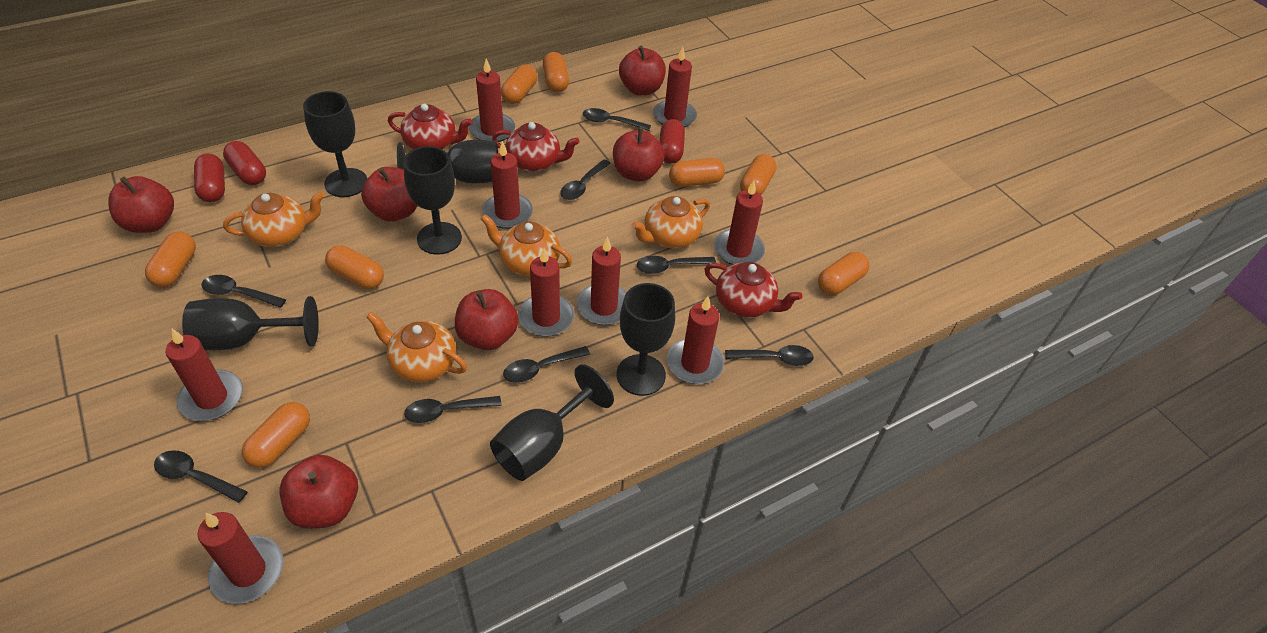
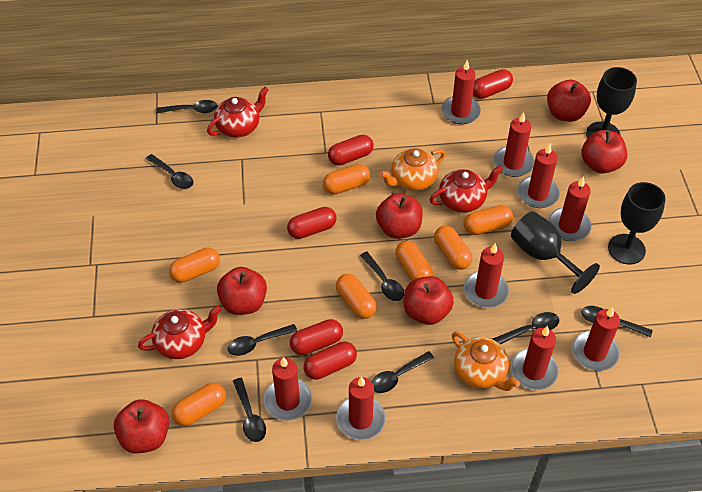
black goblet: [182,296,319,350] [303,91,368,197] [397,140,498,184] [404,146,462,255] [490,364,614,481] [617,283,675,396] = 6 -> [511,211,600,294] [586,67,637,138] [608,182,666,264] = 3
orange capsule: [145,232,196,287] [242,402,310,468] [325,245,384,289] [501,64,537,104] [543,52,569,92] [669,158,725,187] [740,154,777,195] [818,252,869,295] = 8 -> [169,248,220,283] [172,383,226,426] [323,164,370,194] [336,274,377,319] [395,241,433,281] [434,226,472,270] [464,205,513,235] = 7
orange teapot: [223,192,325,247] [366,312,467,383] [481,214,572,276] [631,196,710,249] = 4 -> [380,148,446,191] [452,332,520,391] = 2
red capsule: [194,154,225,202] [223,141,266,185] [659,119,685,164] = 3 -> [287,207,337,239] [290,319,343,355] [304,341,357,380] [328,135,374,166] [473,69,513,99] = 5

